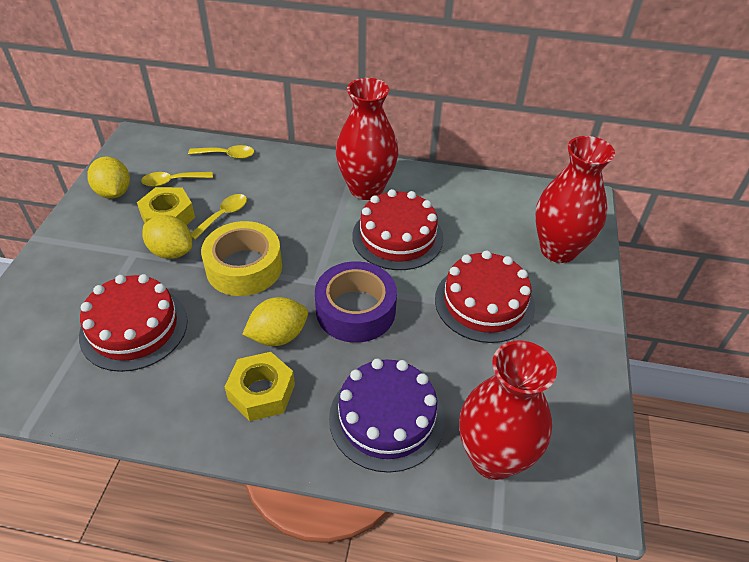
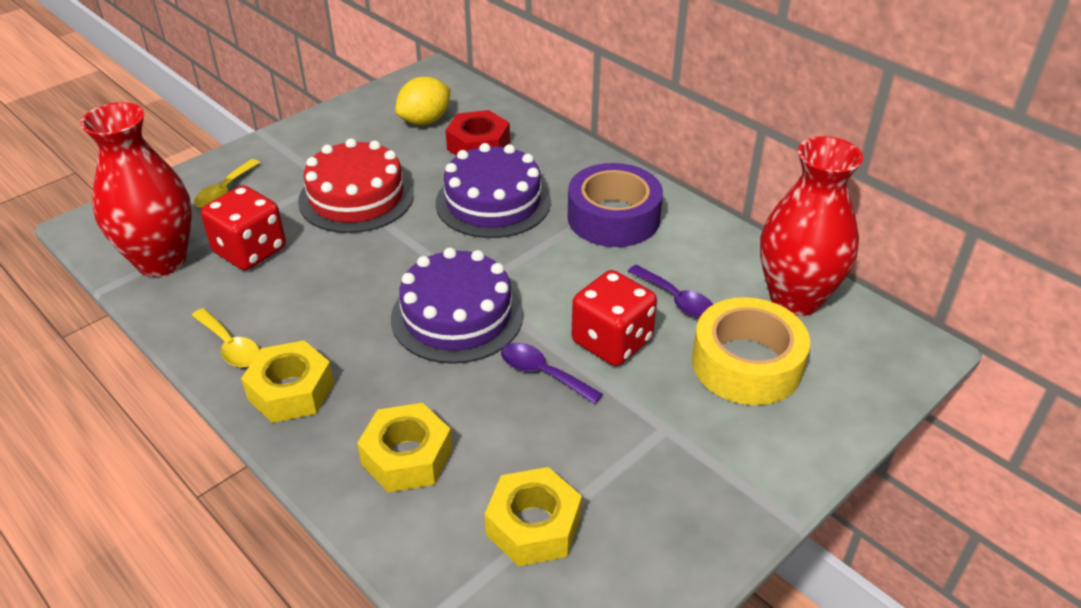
purple cake: [329,359,445,473] = 1 -> [391,248,523,364] [436,143,551,238] = 2
purple spoon: none = 0 -> [501,343,603,404] [628,265,713,318] = 2
red cake: [79,274,188,372] [352,189,444,270] [435,251,535,343] = 3 -> [298,138,414,233] = 1
red dice: none = 0 -> [201,185,286,270] [572,270,657,366] = 2
red nut: none = 0 -> [446,110,510,156] = 1
red vase: [336,78,398,200] [459,340,557,480] [535,136,615,263] = 3 -> [80,102,192,277] [760,136,863,316] = 2
yellow lemon: [87,157,130,199] [142,215,192,259] [242,297,308,346] = 3 -> [395,77,450,125] = 1
yellow nut: [137,187,195,225] [225,352,295,421] = 2 -> [241,340,334,423] [357,403,453,492] [485,467,582,566] = 3
yellow spoon: [141,172,213,187] [188,145,254,159] [191,194,247,240] = 3 -> [192,308,260,367] [194,159,260,208] = 2

